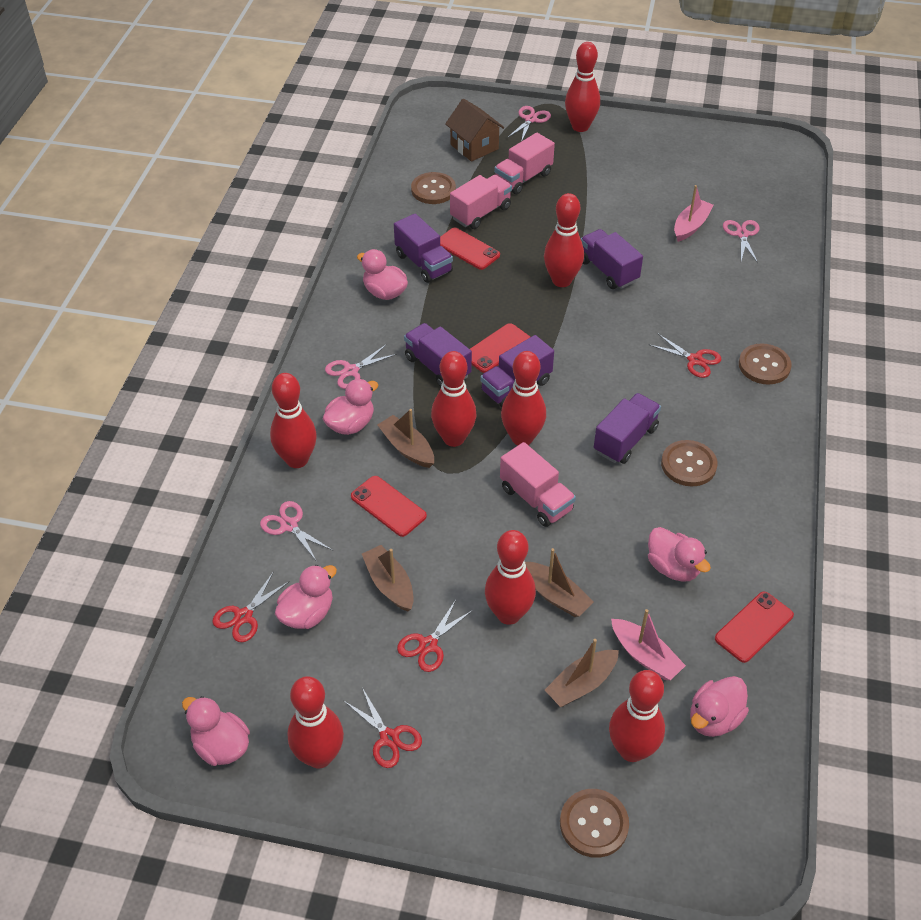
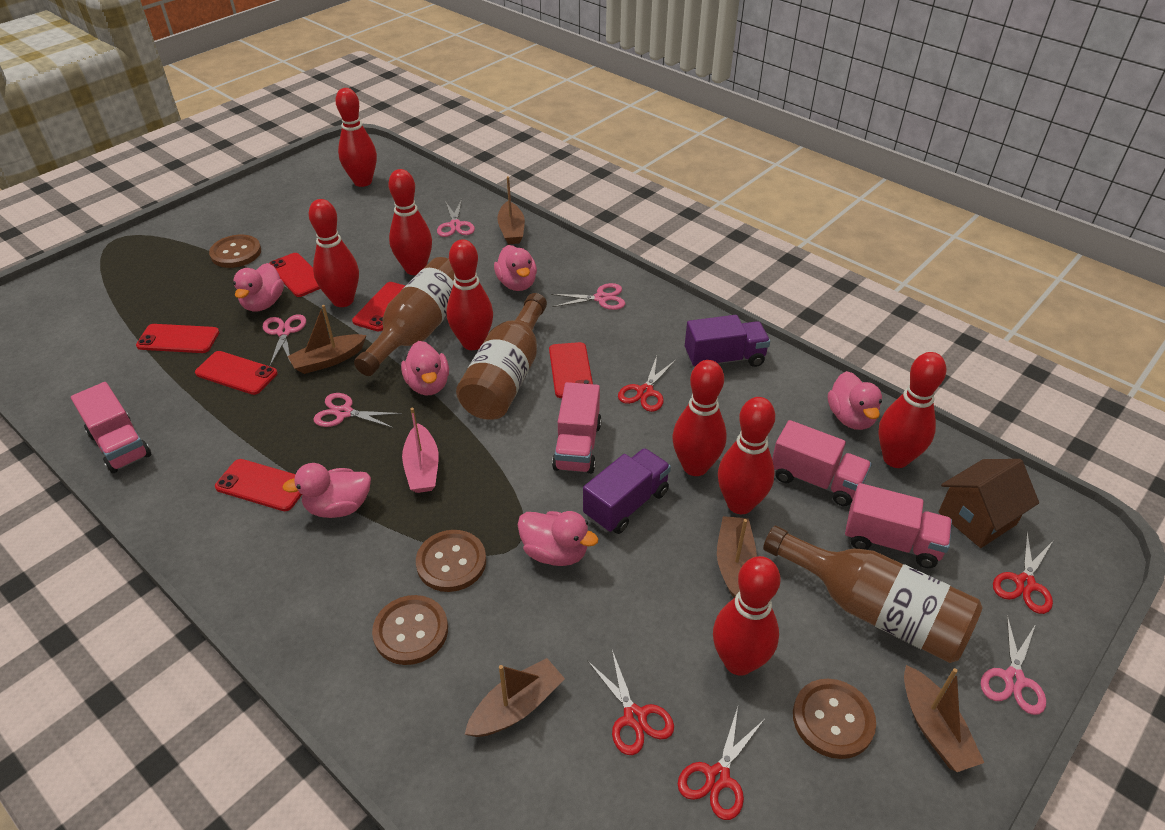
brown boat: [362,545,414,612] [378,409,434,468] [525,548,594,617] [545,639,619,707] = 4 -> [288,305,367,374] [465,658,565,737] [497,176,525,244] [717,516,757,598] [904,665,984,772] = 5
brown bottle: none = 0 -> [354,257,455,376] [456,293,547,420] [763,526,983,663] = 3
pink boat: [611,609,686,680] [674,185,714,242] = 2 -> [402,408,439,493] = 1
pink scissors: [260,501,332,562] [325,344,397,389] [507,106,551,140] [723,220,760,263] = 4 -> [263,314,306,366] [314,393,402,428] [437,199,475,237] [551,283,625,310] [981,615,1046,715] = 5
pink truck: [450,175,512,229] [494,133,555,194] [500,442,576,527] = 3 -> [71,382,151,473] [552,382,602,474] [772,420,872,506] [845,483,952,568] = 4
purple truck: [394,214,453,283] [404,323,472,387] [480,335,554,407] [581,229,643,289] [594,393,661,464] = 5 -> [583,448,671,534] [685,315,770,367] = 2
red phone: [351,476,427,537] [440,228,500,270] [470,323,530,373] [715,592,794,663] = 4 -> [136,324,219,353] [195,351,278,395] [215,459,302,511] [269,253,320,297] [352,282,405,331] [549,342,593,398] = 6

